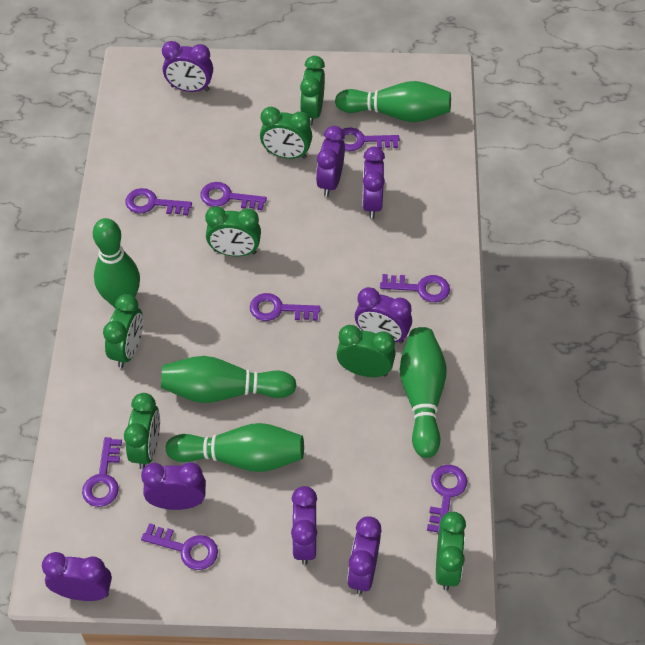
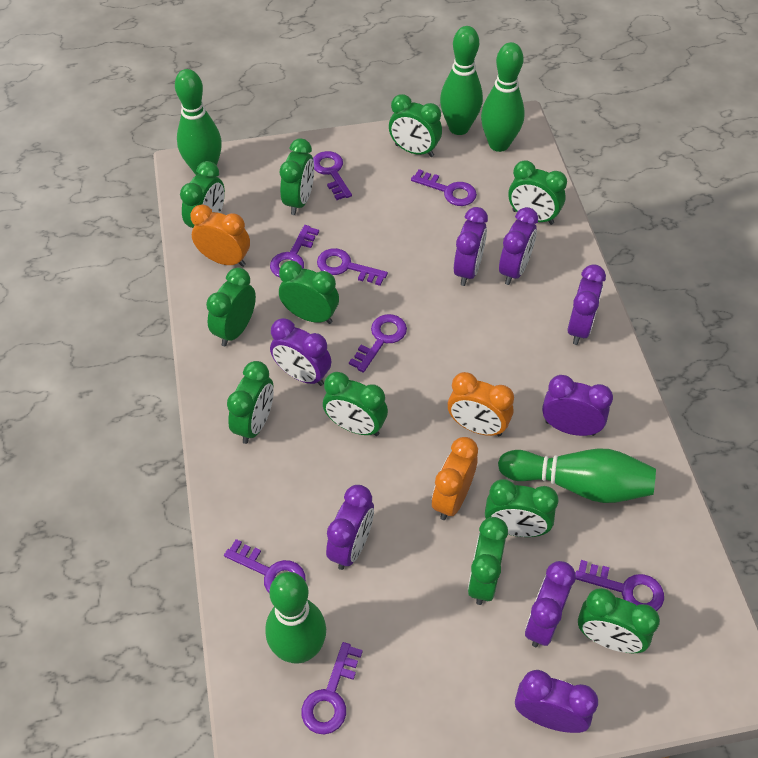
green clock: [103,294,143,368] [124,393,160,469] [205,206,261,257] [260,107,312,159] [300,56,325,125] [336,325,396,377] [436,512,466,590] = 7 -> [180,161,225,228] [206,268,256,346] [227,361,274,444] [279,261,339,324] [280,138,314,215] [323,372,388,436] [389,94,442,157] [468,517,508,605] [485,479,559,537] [508,161,567,225] [578,588,660,653] = 11
orange clock: none = 0 -> [190,204,250,267] [432,437,478,520] [448,372,514,436] = 3

